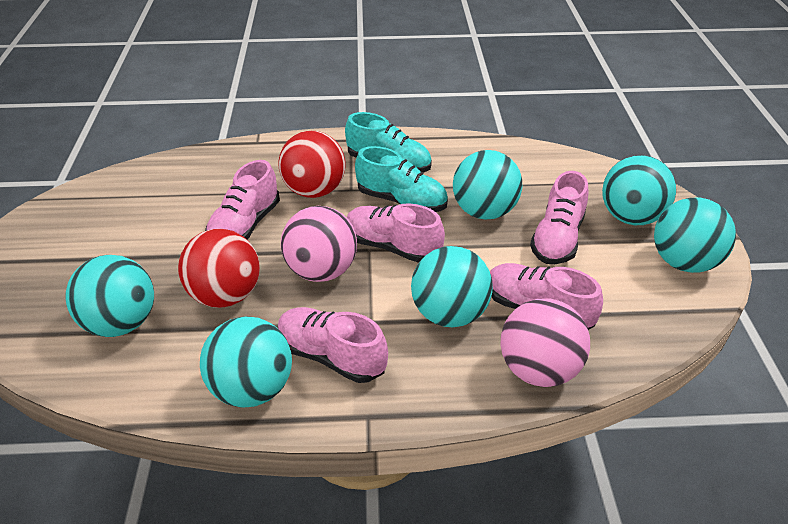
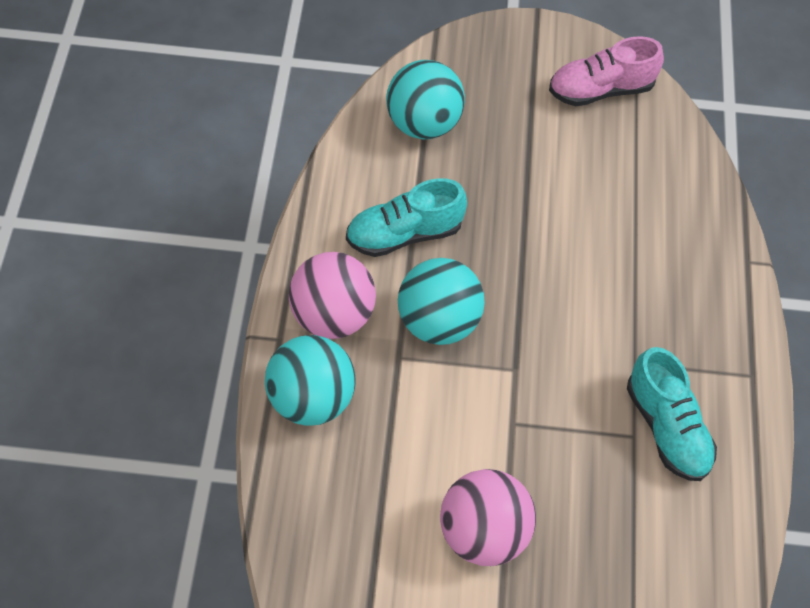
pink shoe: [205,160,280,240] [278,307,388,383] [347,203,445,263] [490,263,603,330] [530,171,588,264] = 5 -> [549,36,664,106] = 1
red ball: [178,229,260,308] [278,131,345,198] = 2 -> none = 0
turquoise ball: [65,255,154,337] [200,316,292,408] [411,246,493,327] [453,150,522,220] [602,155,676,225] [654,198,736,273] = 6 -> [265,335,356,426] [386,60,465,139] [398,258,485,345] = 3

